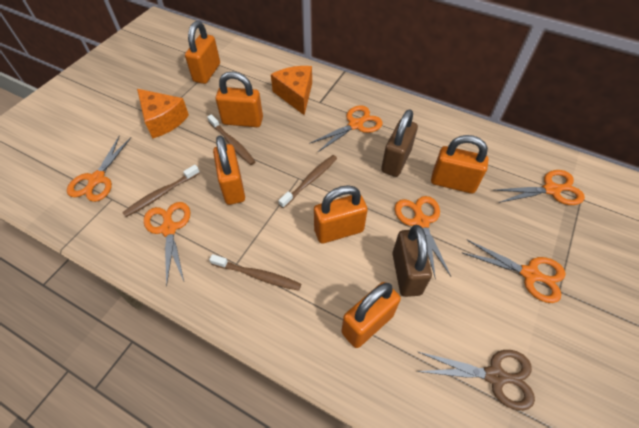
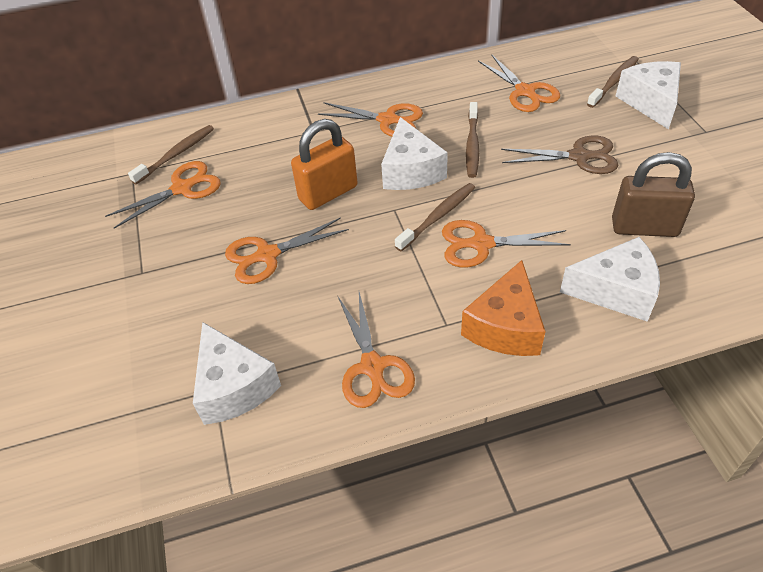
brown padlock: [381,109,418,177] [393,225,432,297] = 2 -> [612,152,695,237] = 1
orange cheese: [137,89,189,139] [271,66,312,115] = 2 -> [461,260,546,356] = 1
orange padlock: [185,21,220,84] [213,135,245,205] [216,71,263,127] [314,185,368,244] [341,282,401,348] [431,135,489,194] = 6 -> [291,119,357,210] = 1
white cheese: none = 0 -> [193,322,281,425] [381,117,448,190] [560,237,660,322] [616,61,681,129] = 4

